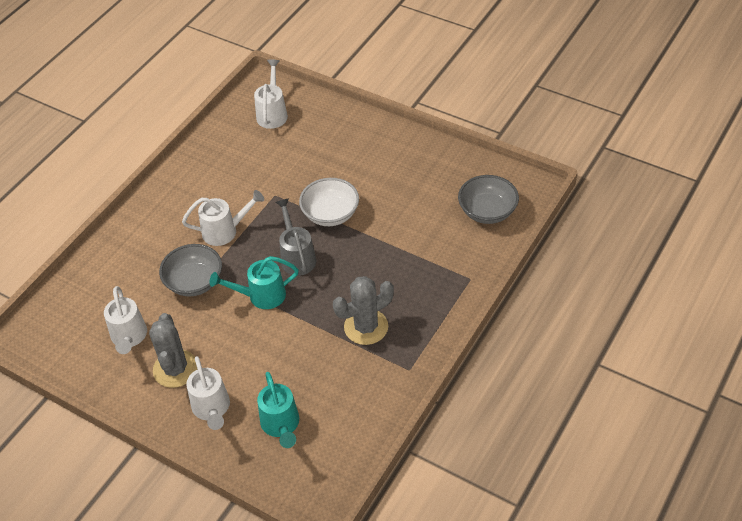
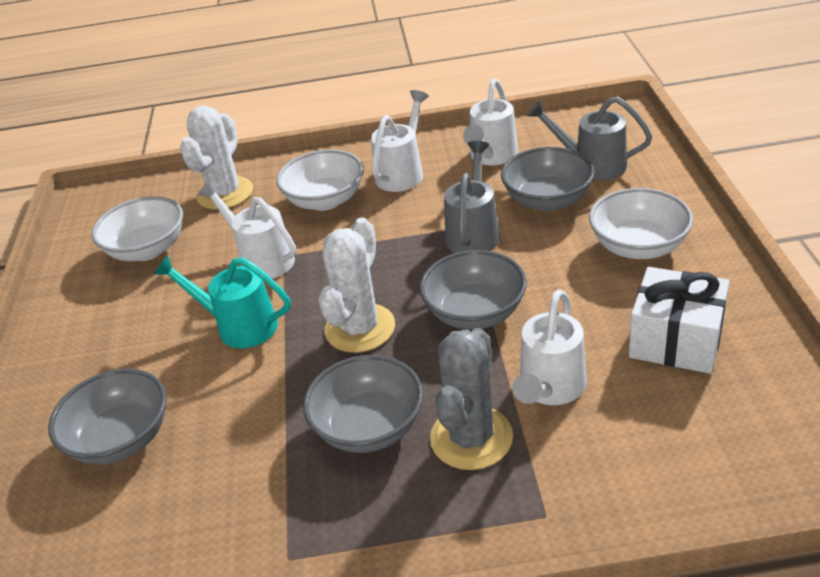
grey bowl: [159,244,222,296] [458,175,519,224] = 2 -> [48,368,167,465] [303,355,423,453] [420,250,527,330] [501,147,595,211] = 4
grey cactus: [149,313,198,388] [333,276,394,345] = 2 -> [430,328,513,470] = 1
grey watering can: [276,198,316,276] = 1 -> [444,141,500,253] [527,97,652,180] = 2
turquoise watering can: [209,256,299,309] [257,372,299,448] = 2 -> [153,255,291,348] = 1
white bowl: [299,178,359,226] = 1 -> [92,196,183,261] [276,150,364,211] [589,188,693,259] = 3
white cactus: none = 0 -> [180,106,253,210] [318,218,395,353] = 2
white gift: none = 0 -> [629,267,730,374] = 1

